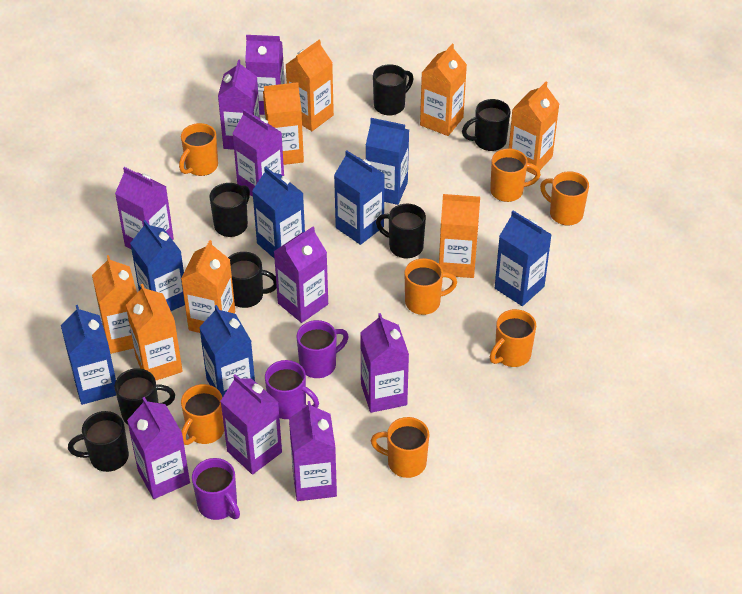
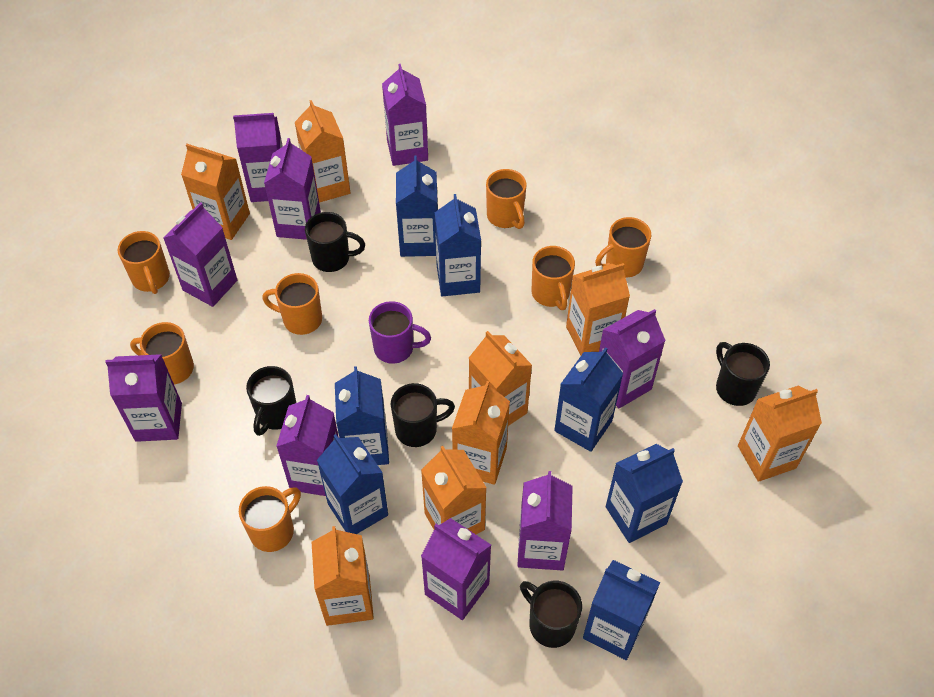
black mug: [68,411,129,472] [114,368,175,424] [209,183,250,237] [228,252,277,308] [373,64,414,115] [376,204,426,258] [462,99,510,151] = 7 -> [246,366,296,436] [305,212,365,272] [391,383,455,447] [520,581,582,648] [716,342,770,406] = 5
purple mug: [192,458,240,520] [265,360,319,419] [297,320,349,378] = 3 -> [369,301,431,364] = 1

